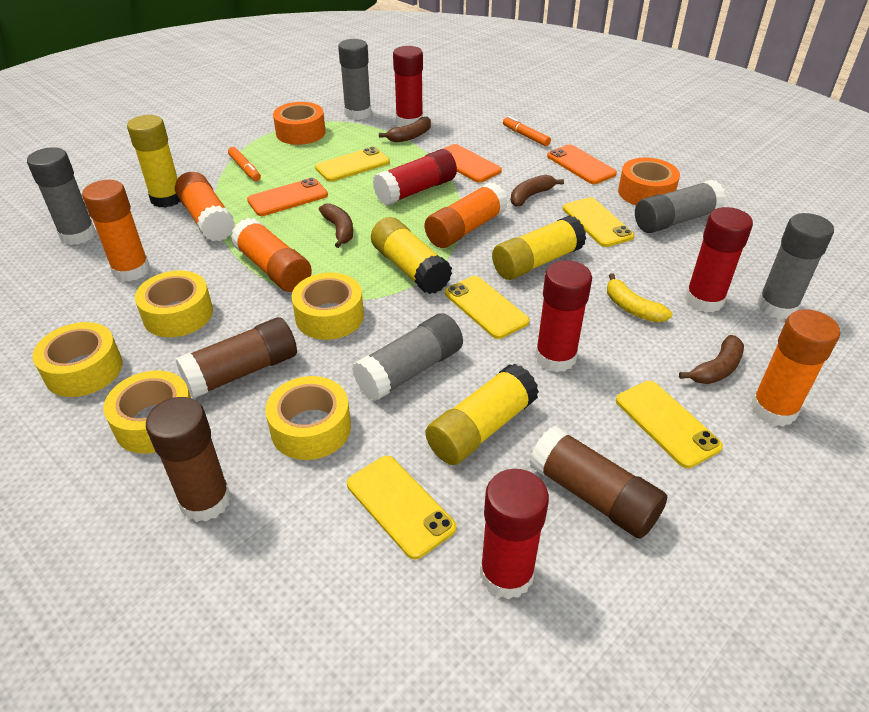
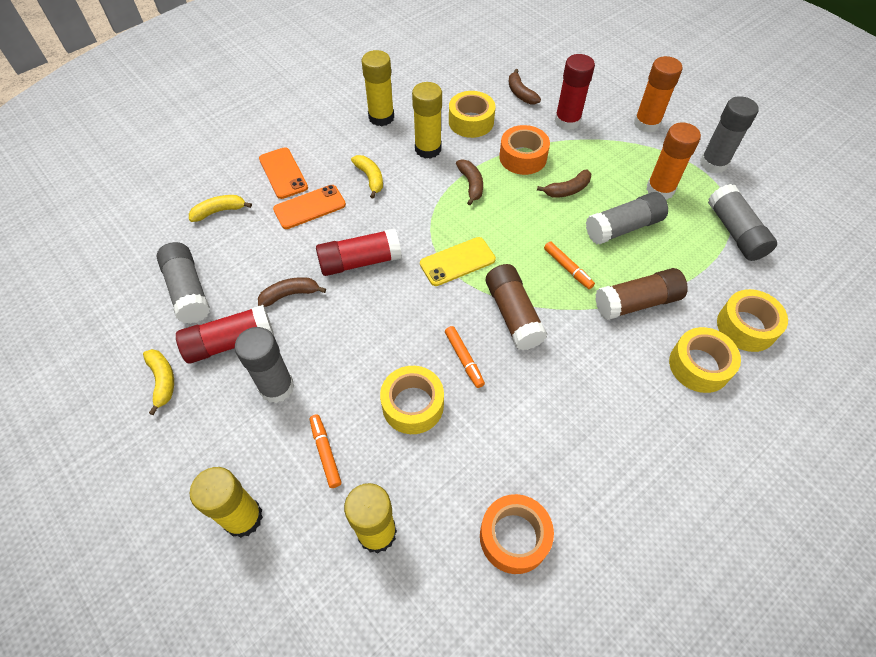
brown glue stick: [146,397,231,522] [176,317,297,399] [529,425,667,539] = 3 -> [486,264,548,350] [595,268,688,320] = 2
orange glue stick: [82,180,150,282] [175,172,235,241] [231,218,312,292] [425,182,508,248] [751,309,840,427] = 5 -> [634,56,682,133] [646,122,701,200] = 2
orange marker: [228,147,261,181] [503,116,551,146] = 2 -> [310,414,342,488] [445,326,485,388] [544,241,595,289] = 3
orange phone: [247,178,328,216] [443,144,502,183] [547,144,617,184] = 3 -> [259,147,308,199] [273,185,346,229] = 2
red glue stick: [373,149,457,205] [393,46,423,126] [480,469,549,600] [535,260,592,372] [685,207,753,313] = 5 -> [176,305,274,363] [316,228,402,276] [555,54,595,130] = 3
yellow banana: [607,274,673,322] = 1 -> [143,349,174,415] [189,195,252,222] [351,155,383,199] = 3
yellow phone: [315,147,390,182] [347,456,456,560] [445,276,530,339] [563,197,634,247] [616,381,723,468] = 5 -> [420,237,496,286] = 1
yellow tape: [32,322,122,397] [103,371,191,453] [135,270,213,337] [265,376,351,460] [292,273,364,340] = 5 -> [380,366,444,434] [449,91,495,138] [669,327,741,393] [717,289,788,352] = 4

